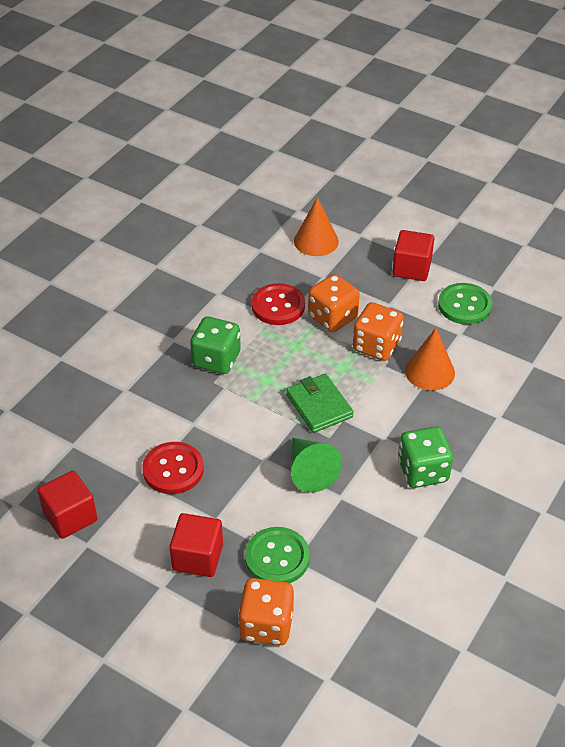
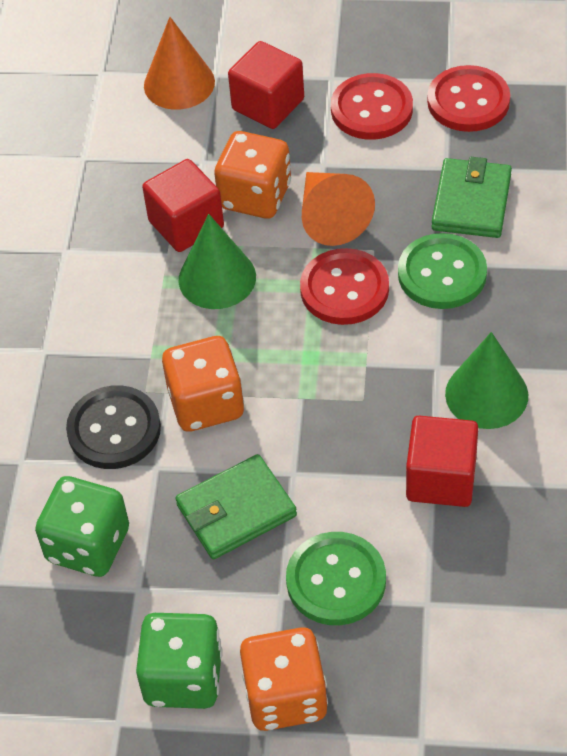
black button: none = 0 -> [66,385,161,469] = 1
green cone: [291,438,342,493] = 1 -> [178,214,256,309] [445,332,528,429] = 2
green wallet: [286,374,354,433] = 1 -> [175,454,297,559] [431,157,512,238] = 2
red button: [142,442,204,494] [252,283,305,325] = 2 -> [300,248,389,325] [331,73,413,140] [427,65,510,132] = 3

